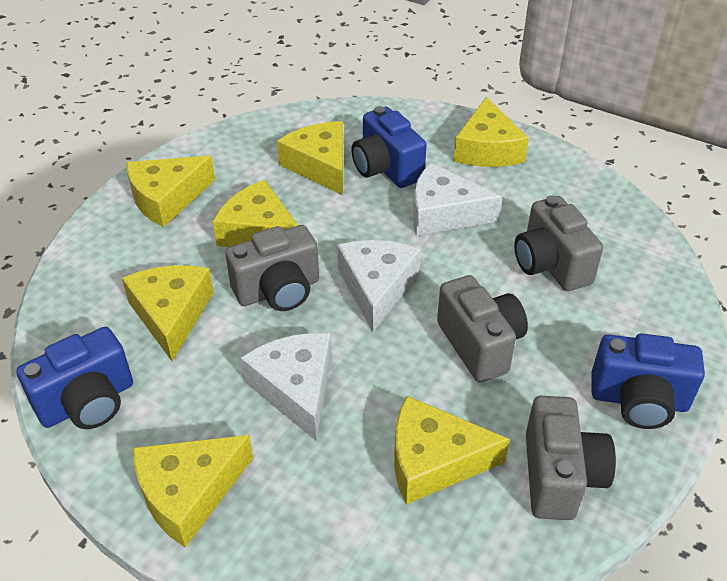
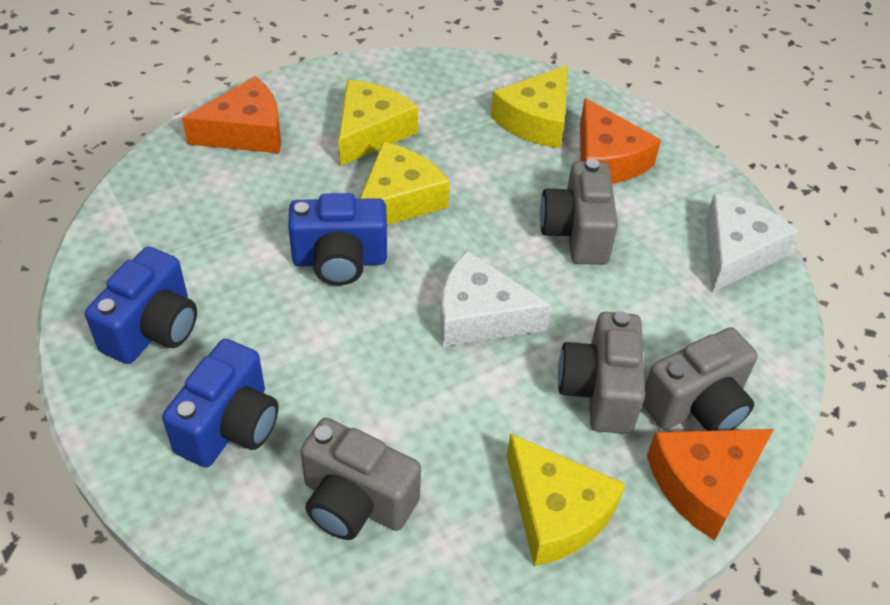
orange cheese: none = 0 -> [182,76,281,153] [580,98,661,184] [647,429,774,540] = 3
white cheese: [240,333,332,440] [337,240,421,332] [413,163,502,235] = 3 -> [440,251,552,347] [705,194,799,292] = 2
yellow cheese: [122,265,214,361] [127,156,215,227] [133,435,253,548] [213,180,298,247] [277,121,343,195] [394,396,510,504] [453,97,529,167] = 7 -> [338,80,418,166] [360,142,450,225] [491,65,568,148] [506,433,625,566] = 4

